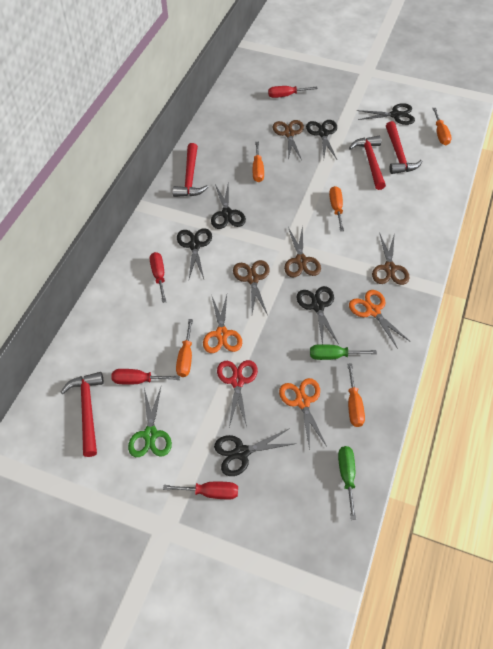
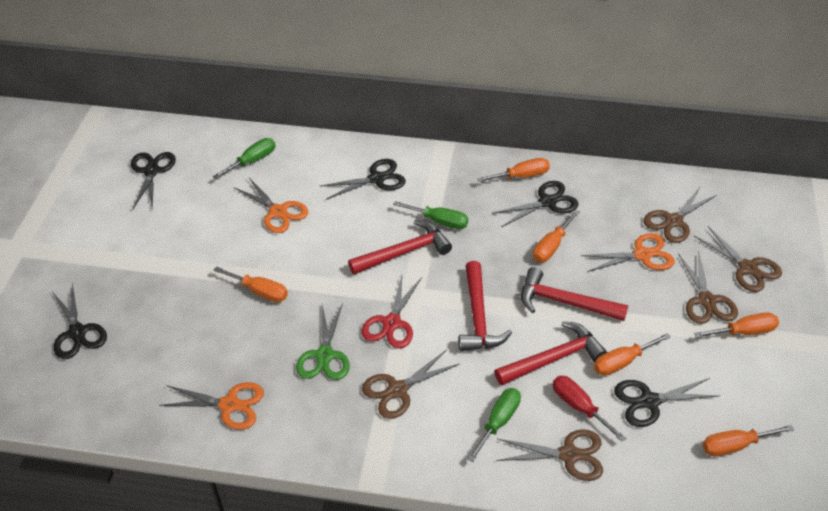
black scissors: [177,228,212,279] [211,181,246,229] [214,428,297,476] [296,286,339,344] [306,120,337,159] [357,103,415,125] = 6 -> [53,283,107,359] [131,152,176,210] [321,159,406,200] [492,181,578,227] [614,378,719,427] = 5
brown scissors: [233,260,270,315] [273,120,304,161] [284,226,321,277] [372,232,409,285] = 4 -> [362,350,460,419] [496,429,603,481] [643,187,717,243] [678,253,738,324] [694,226,782,292] = 5
green screwdriver: [310,344,377,360] [338,446,356,520] = 2 -> [213,138,275,179] [393,201,468,229] [467,388,521,462] = 3
orange screwdriver: [176,319,193,377] [253,142,264,182] [329,186,344,231] [347,364,365,427] [432,108,452,145] = 5 -> [214,266,288,302] [477,158,550,182] [533,210,579,262] [594,333,671,376] [694,312,779,338] [703,425,794,456] = 6
red screwdriver: [111,369,180,385] [150,252,166,303] [163,482,238,500] [268,86,318,98] = 4 -> [553,376,626,442] = 1

